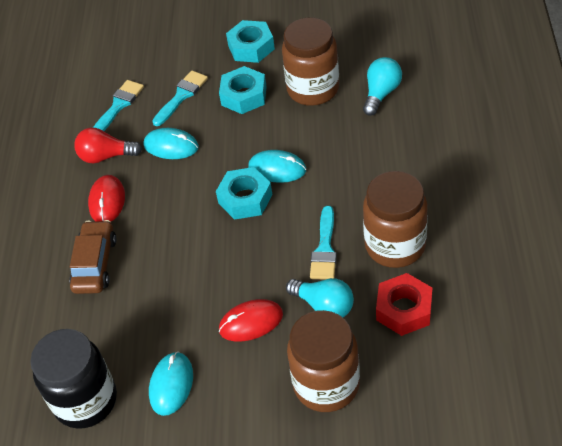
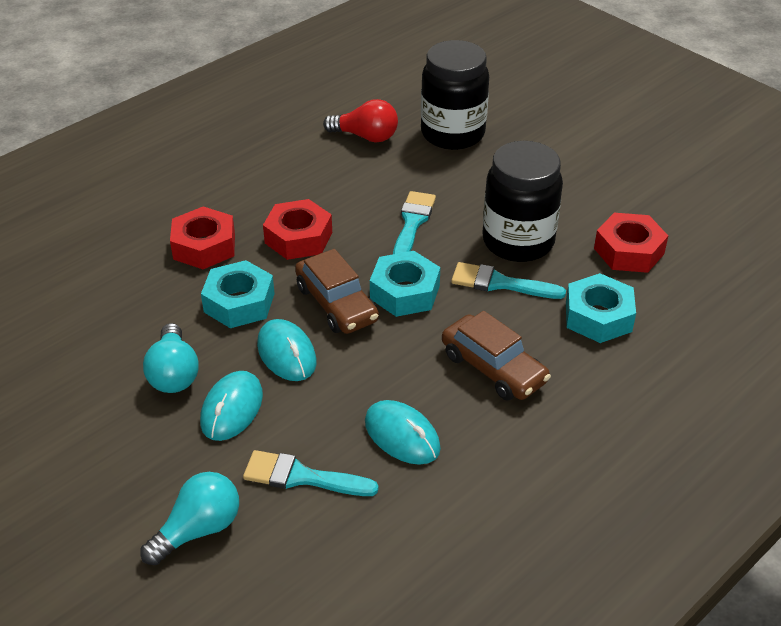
black jar: [30,329,117,429] = 1 -> [421,40,489,150] [482,141,563,262] = 2
brown car: [69,220,117,294] = 1 -> [295,249,379,334] [442,311,551,400] = 2
brown jar: [282,18,339,106] [287,310,360,412] [363,171,428,268] = 3 -> none = 0
red mouse: [88,175,125,222] [219,299,283,342] = 2 -> none = 0
red nut: [376,273,432,336] = 1 -> [170,206,235,269] [263,199,332,260] [594,213,668,273] = 3

